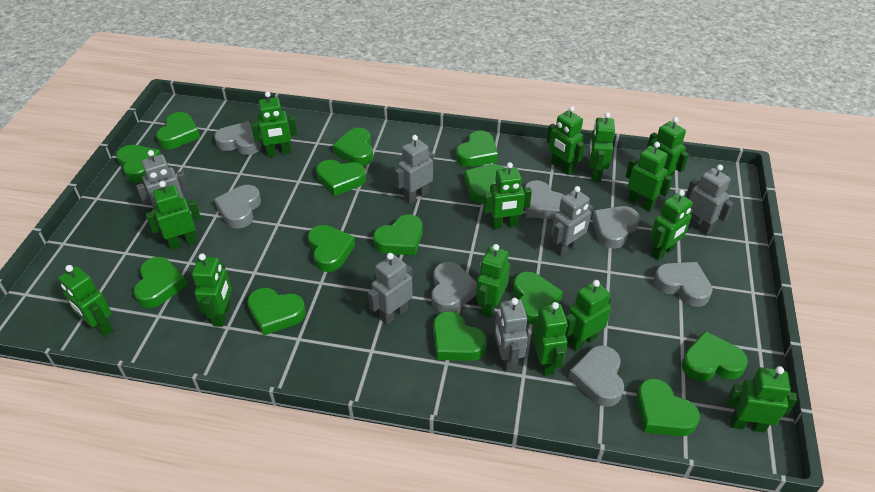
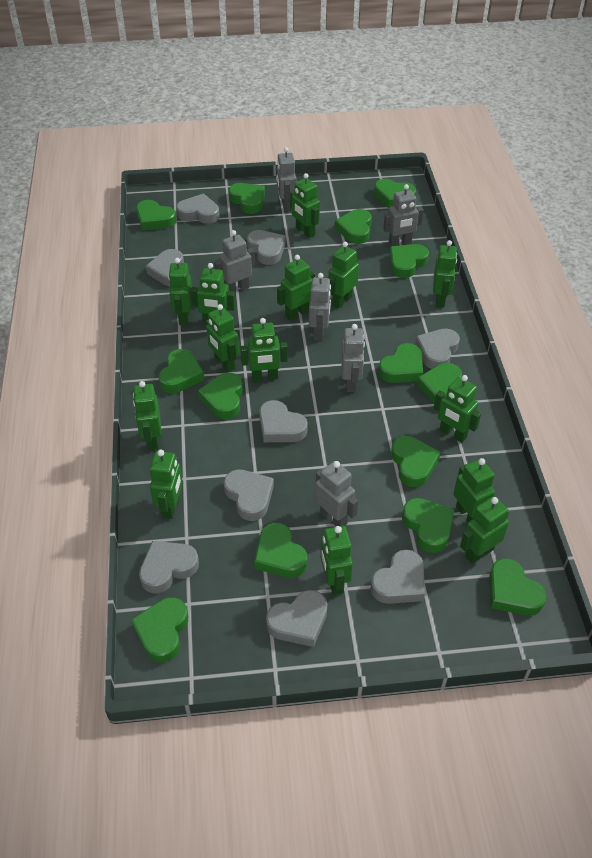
grey heart: [214,121,262,155] [214,185,261,229] [431,262,477,313] [524,180,565,219] [568,345,624,407] [592,206,640,249] [653,262,713,307] = 7 -> [139,541,199,593] [146,249,184,286] [176,194,219,224] [224,469,274,521] [247,230,286,265] [259,400,308,442] [266,590,327,647] [370,550,425,604] [415,329,460,369] = 9

